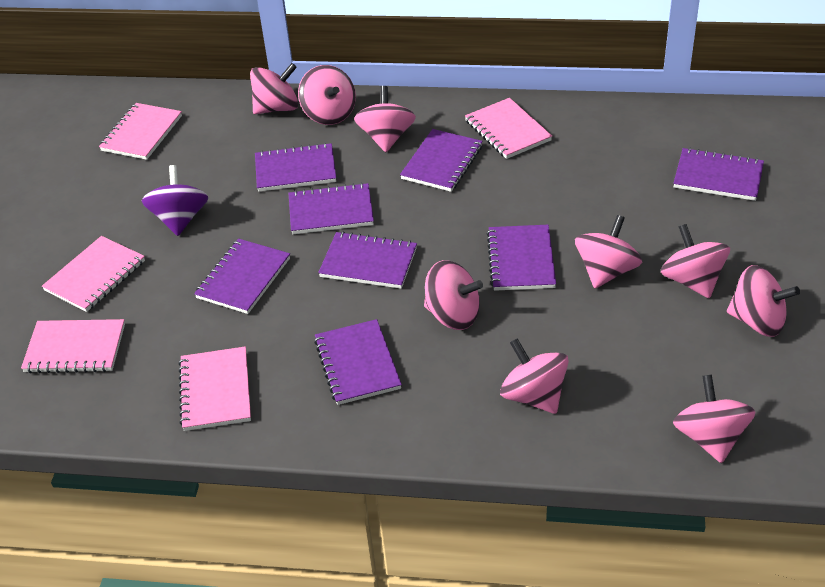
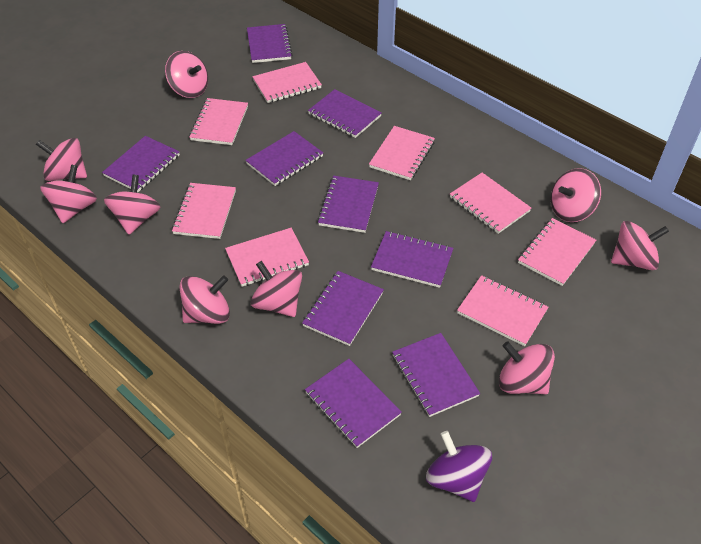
pink notebook: [21,319,125,373] [42,236,145,312] [99,103,182,160] [179,347,251,431] [465,98,552,159] = 5 -> [172,183,236,239] [189,98,248,145] [225,228,309,287] [252,62,322,103] [369,126,435,180] [450,173,531,234] [457,275,548,346] [518,218,596,286] = 8
purple notebook: [194,239,290,314] [255,143,336,192] [289,183,374,234] [314,319,402,405] [318,231,417,289] [400,129,483,192] [487,225,556,291] [673,148,764,201] = 8 -> [102,136,180,192] [246,131,323,186] [247,24,293,63] [302,271,384,346] [305,359,402,448] [308,89,382,138] [318,176,379,233] [371,231,453,288] [392,333,480,417] = 9

